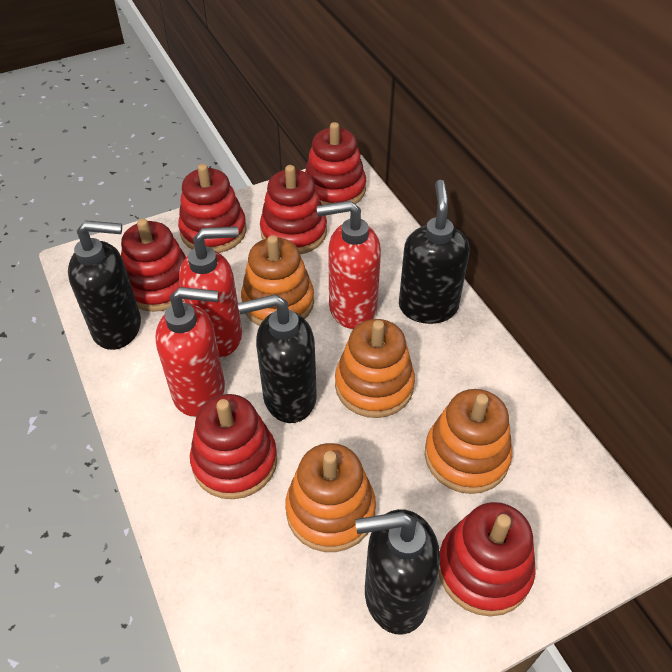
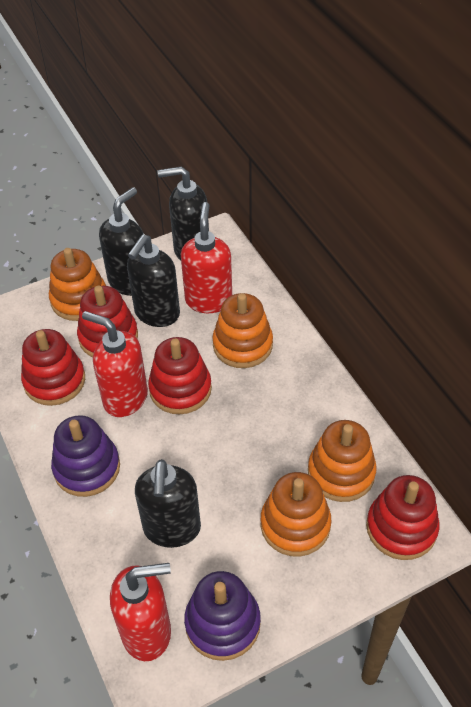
purple stacking toy: none = 0 -> [51,415,120,497] [184,571,261,661] = 2
red stacking toy: [121,218,186,312] [178,164,247,253] [190,394,277,499] [260,165,327,254] [305,122,366,205] [438,502,536,616] = 6 -> [21,329,85,406] [77,286,138,357] [148,337,212,414] [366,475,439,560] = 4

